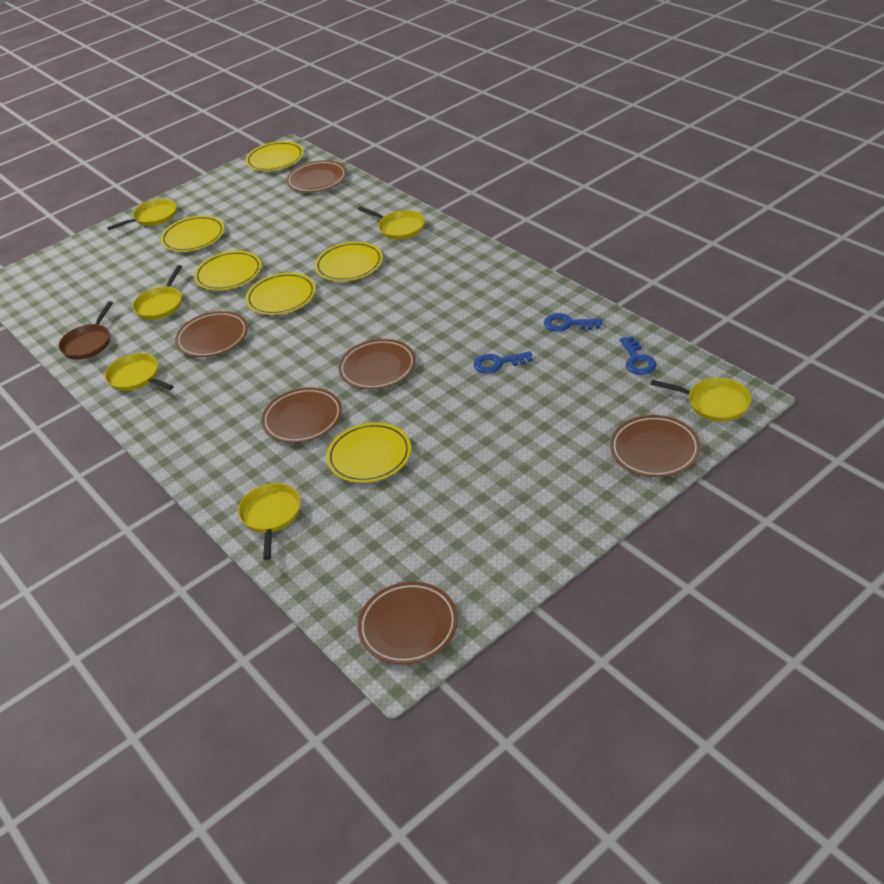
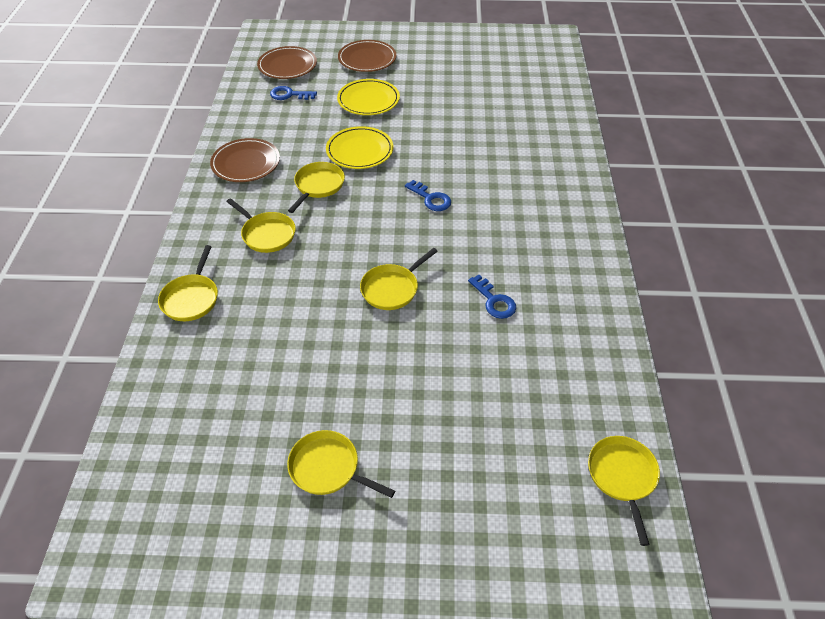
brown pan: [58,301,113,360] = 1 -> none = 0
brown plate: [175,311,248,357] [261,388,342,443] [286,160,347,192] [338,339,416,389] [358,582,458,664] [610,415,701,477] = 6 -> [210,138,280,182] [257,46,317,79] [338,40,396,72] = 3
yellow plate: [160,216,225,252] [194,251,262,291] [245,273,316,315] [246,141,304,171] [315,242,383,281] [326,422,411,483] = 6 -> [326,126,393,169] [337,79,400,115] = 2

